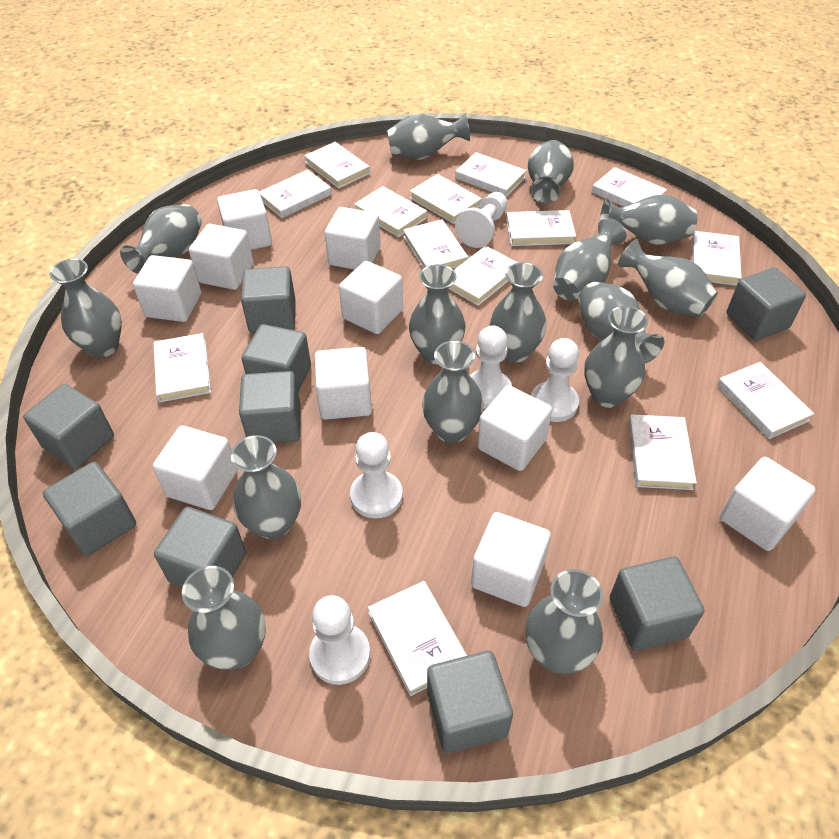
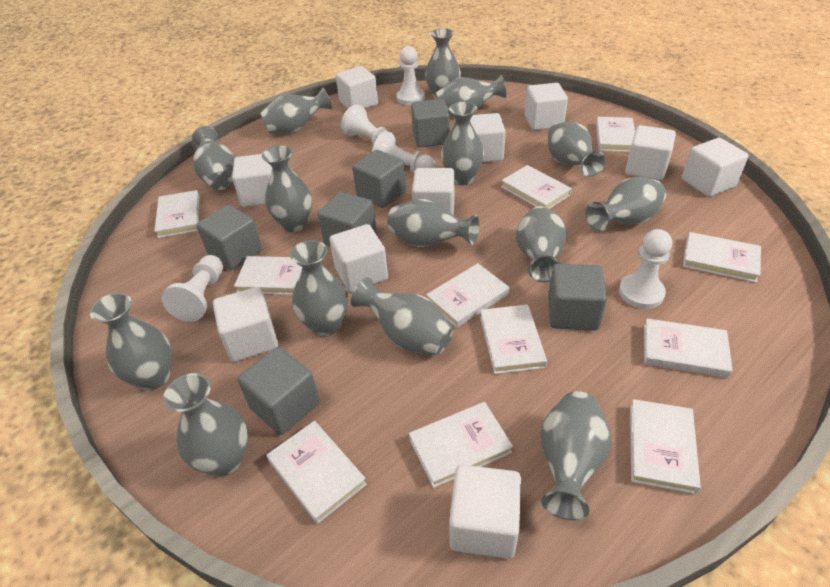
grey cube: [23,384,114,469] [43,462,136,556] [154,507,246,588] [239,371,300,443] [241,266,296,333] [241,324,311,391] [427,651,513,753] [609,556,704,651] [726,267,806,341] = 9 -> [196,205,262,270] [237,347,320,435] [318,192,376,246] [352,150,406,208] [411,99,450,147] [548,264,607,331] = 6
white book: [153,333,211,402] [259,169,332,218] [304,142,370,189] [354,186,427,238] [368,581,467,696] [403,219,468,269] [410,174,482,224] [448,246,518,306] [455,152,527,197] [506,210,576,246] [592,167,667,207] [628,414,697,490] [692,231,742,286] [717,362,814,439] = 14 -> [154,190,200,238] [234,256,302,295] [267,421,367,524] [409,402,513,488] [426,263,509,328] [480,304,547,374] [501,165,572,209] [596,117,635,152] [630,399,701,494] [644,319,733,378] [683,232,761,283] = 11

